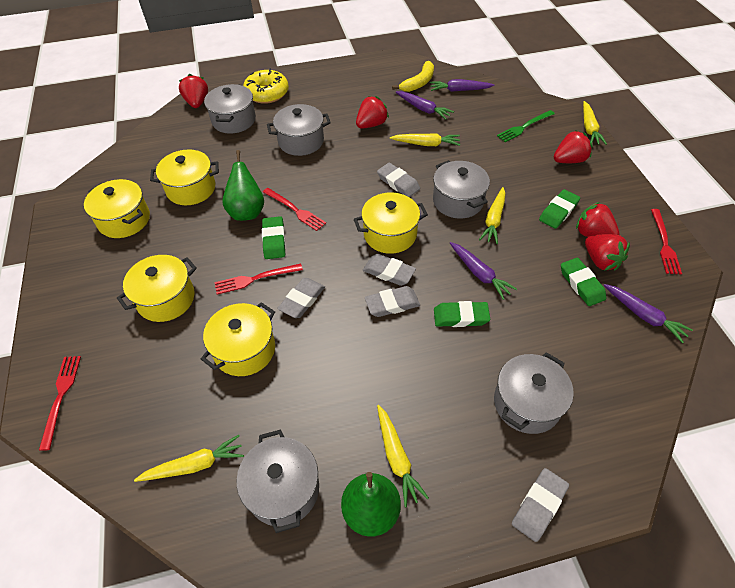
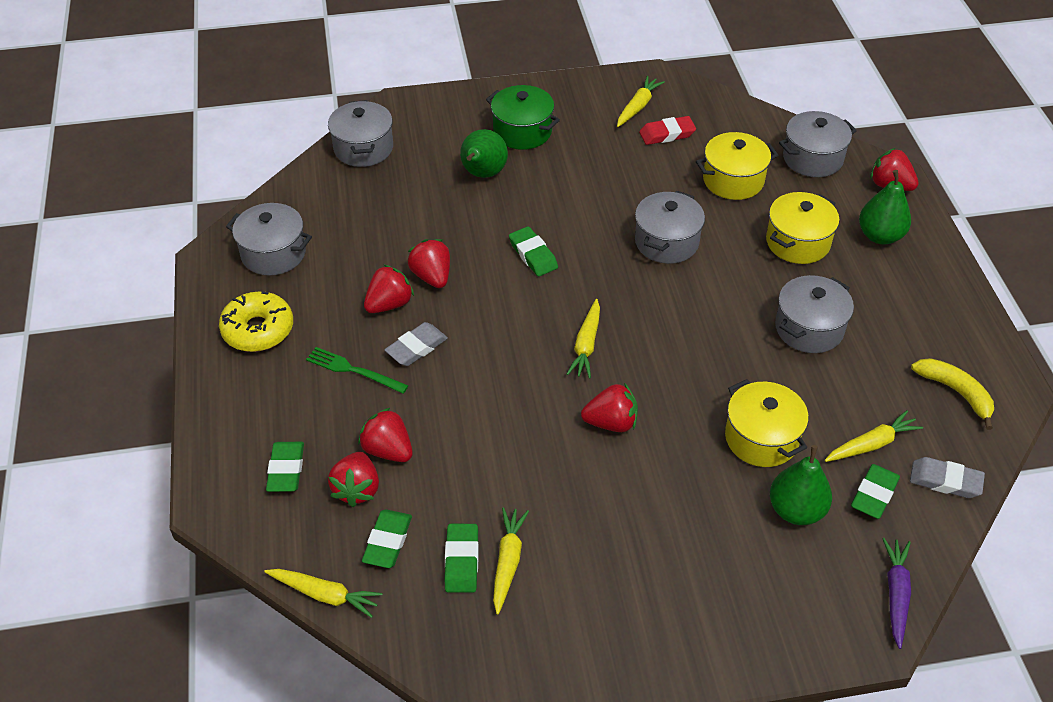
green eraser: [262,216,286,259] [434,301,490,327] [539,189,580,229] [561,258,607,306] = 4 -> [266,442,304,492] [362,509,412,568] [445,524,478,593] [509,226,558,277] [851,464,900,519] = 5
green pear: [222,150,264,221] [341,472,401,537] = 2 -> [460,129,508,178] [770,445,832,525] [859,170,911,245] = 3
green pot: none = 0 -> [486,85,560,150] = 1
grey eraser: [277,278,325,318] [363,254,416,286] [365,286,420,317] [377,163,420,197] [512,468,569,542] = 5 -> [385,322,448,366] [910,457,985,498] = 2
purple carrot: [396,91,454,120] [430,79,495,92] [450,242,517,300] [604,284,693,343] = 4 -> [882,538,911,649] = 1
red eraser: none = 0 -> [639,116,696,145] = 1
red fork: [39,356,81,451] [215,264,303,294] [263,188,326,231] [651,209,682,275] = 4 -> none = 0
red strawberry: [179,74,208,108] [356,96,389,129] [554,130,593,163] [576,202,619,237] [585,234,630,271] = 5 -> [328,452,379,507] [358,408,413,462] [364,264,414,313] [408,239,450,288] [581,383,638,432] [870,148,919,191] = 6
yellow pot: [84,179,150,238] [117,255,197,322] [150,149,219,205] [201,302,275,376] [354,193,428,254] = 5 -> [696,132,778,200] [725,379,809,467] [766,192,840,264] = 3

